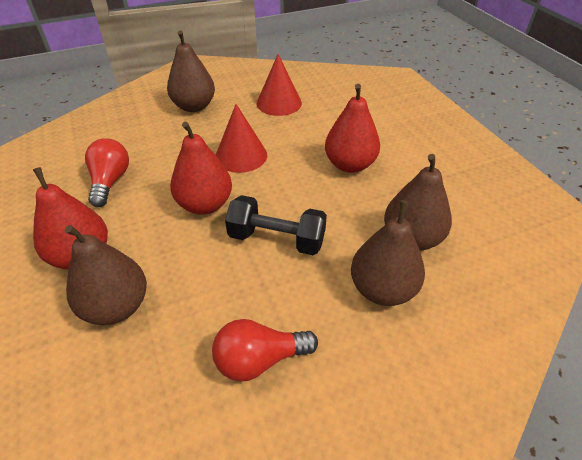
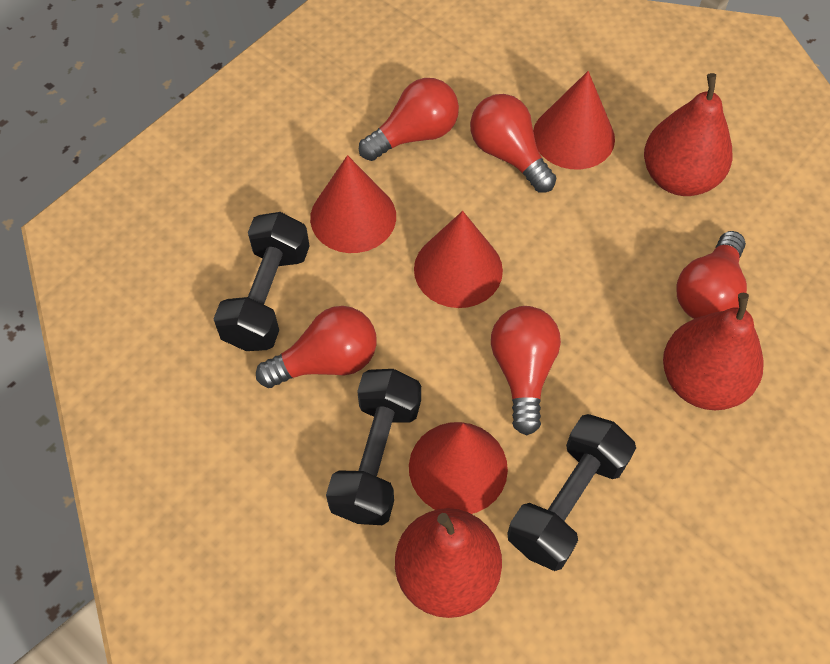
black dumbbell: [225,195,327,255] = 1 -> [213,212,310,351] [326,369,421,525] [507,414,636,571] = 3
brown pear: [64,225,147,325] [167,30,215,112] [351,200,425,306] [384,154,452,251] = 4 -> none = 0
red cone: [216,104,267,173] [257,54,302,116] = 2 -> [310,155,396,253] [409,422,508,514] [414,211,503,308] [533,71,615,170] = 4
red light bulb: [85,138,129,207] [212,319,318,382] = 2 -> [256,306,377,388] [359,78,459,161] [470,94,556,192] [491,306,561,435] [676,231,747,319] = 5

